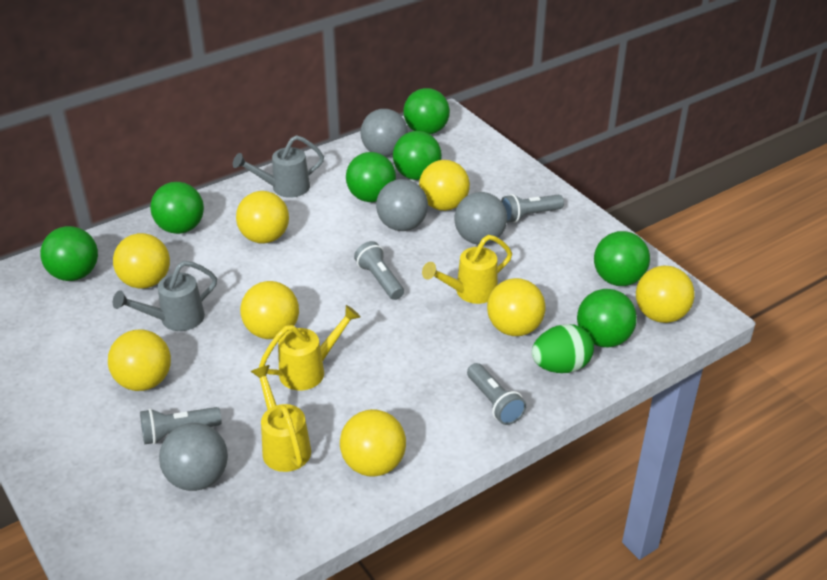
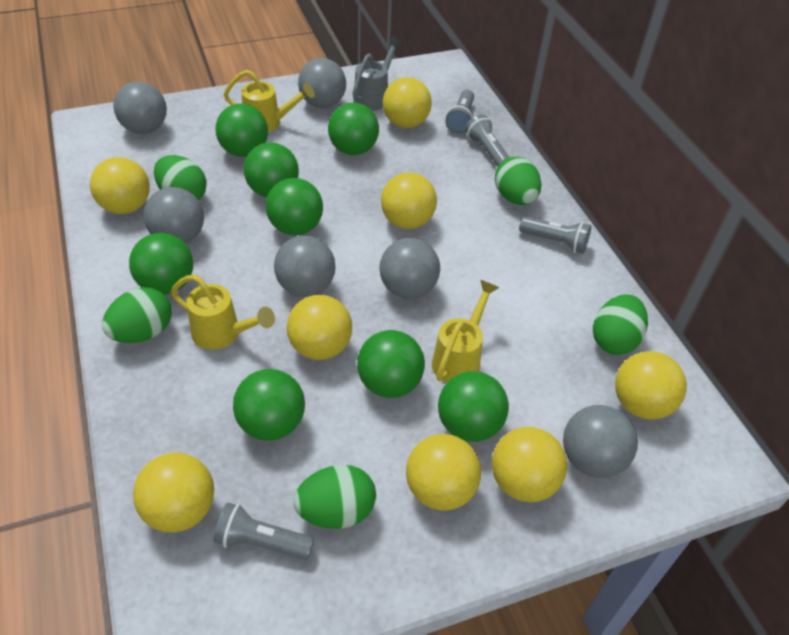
green ball: [40,226,98,281] [150,182,204,234] [346,152,396,202] [393,131,442,180] [403,88,450,135] [577,289,637,347] [594,231,650,286] = 7 -> [129,233,193,294] [215,103,268,157] [233,369,305,441] [244,142,299,197] [266,178,323,235] [328,102,379,155] [357,330,425,398] [438,371,509,442] = 8
green egg: [531,324,594,373] = 1 -> [102,287,172,343] [154,155,207,200] [293,465,376,529] [495,157,542,205] [593,294,648,355] = 5
grey ball: [159,423,228,491] [361,109,408,156] [376,179,428,231] [454,192,507,245] = 4 -> [113,81,167,134] [144,187,204,244] [274,236,336,297] [298,58,346,108] [379,238,440,299] [563,405,638,478] = 6
grey watering can: [113,261,217,331] [233,135,324,198] = 2 -> [352,37,403,111] = 1

